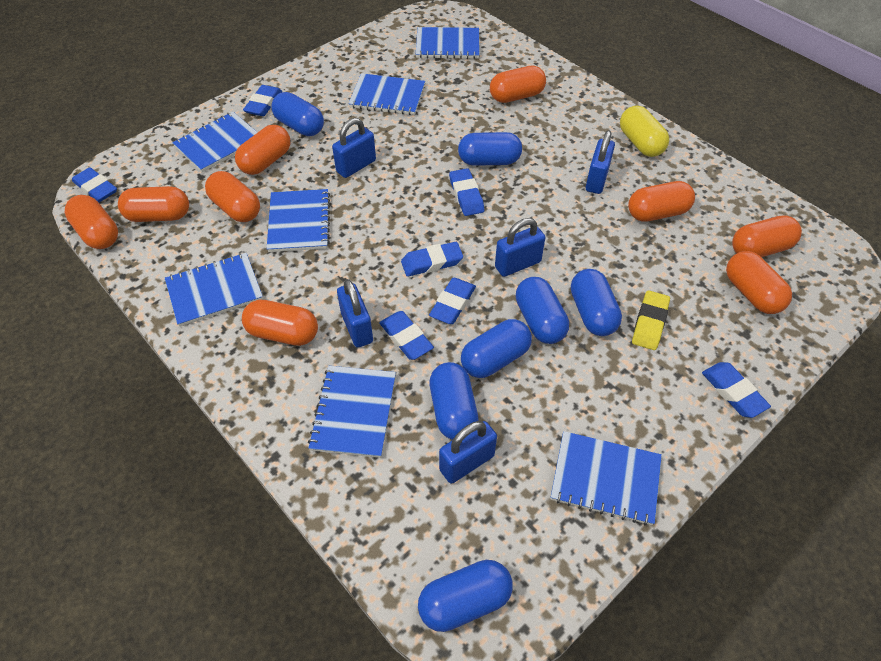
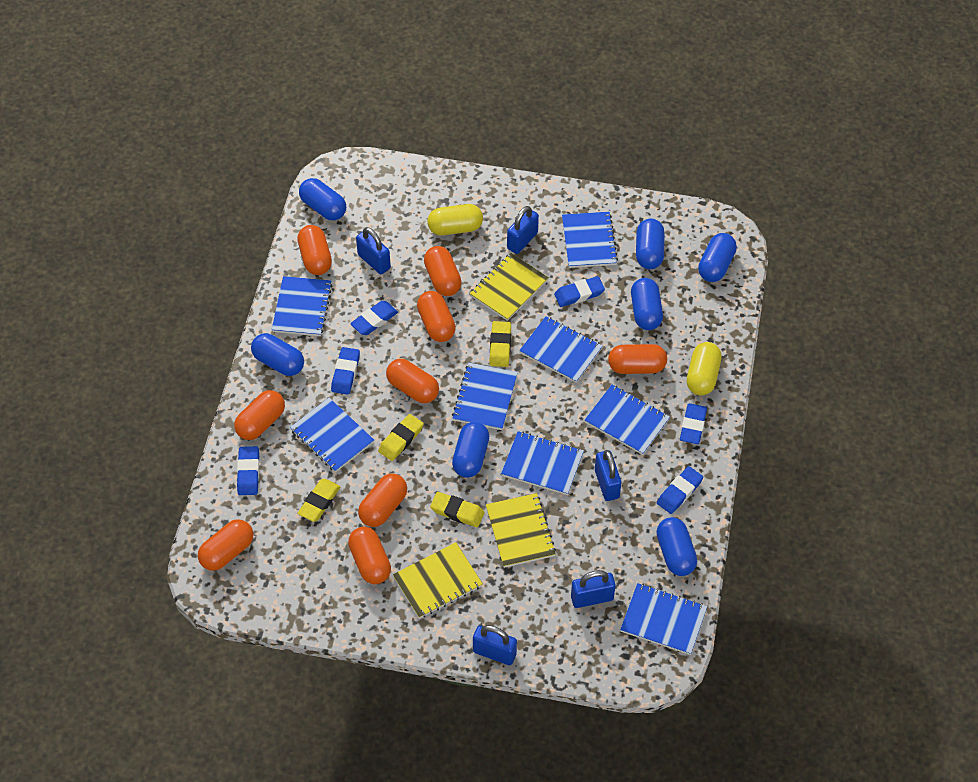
blue eraser: [72,167,117,202] [243,85,282,116] [379,311,434,360] [401,242,463,277] [429,278,476,324] [449,168,484,216] [702,362,771,418] = 7 -> [237,446,260,495] [331,347,360,395] [350,301,398,335] [554,276,605,307] [657,466,703,514] [680,403,707,444] = 6
blue notebook: [165,253,263,327] [172,112,258,172] [267,189,330,252] [308,366,396,458] [348,73,425,115] [416,27,480,59] [551,431,662,526] = 7 -> [272,276,332,336] [290,398,374,472] [452,362,518,430] [501,431,584,495] [519,316,603,383] [562,212,618,268] [585,384,670,455] [620,583,707,655] = 8
yellow capsule: [620,106,669,157] = 1 -> [427,204,483,235] [687,342,722,396] = 2
yellow eraser: [632,290,670,350] = 1 -> [297,479,341,522] [378,414,424,461] [430,492,485,527] [489,321,511,367] = 4
yellow notebook: none = 0 -> [393,542,483,619] [469,253,549,321] [486,493,556,568] = 3

